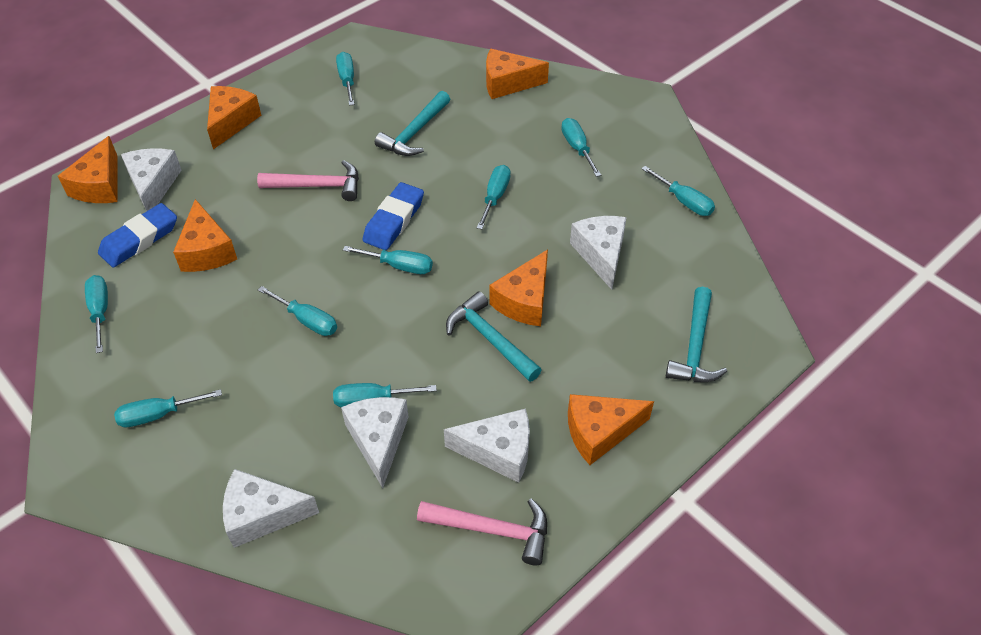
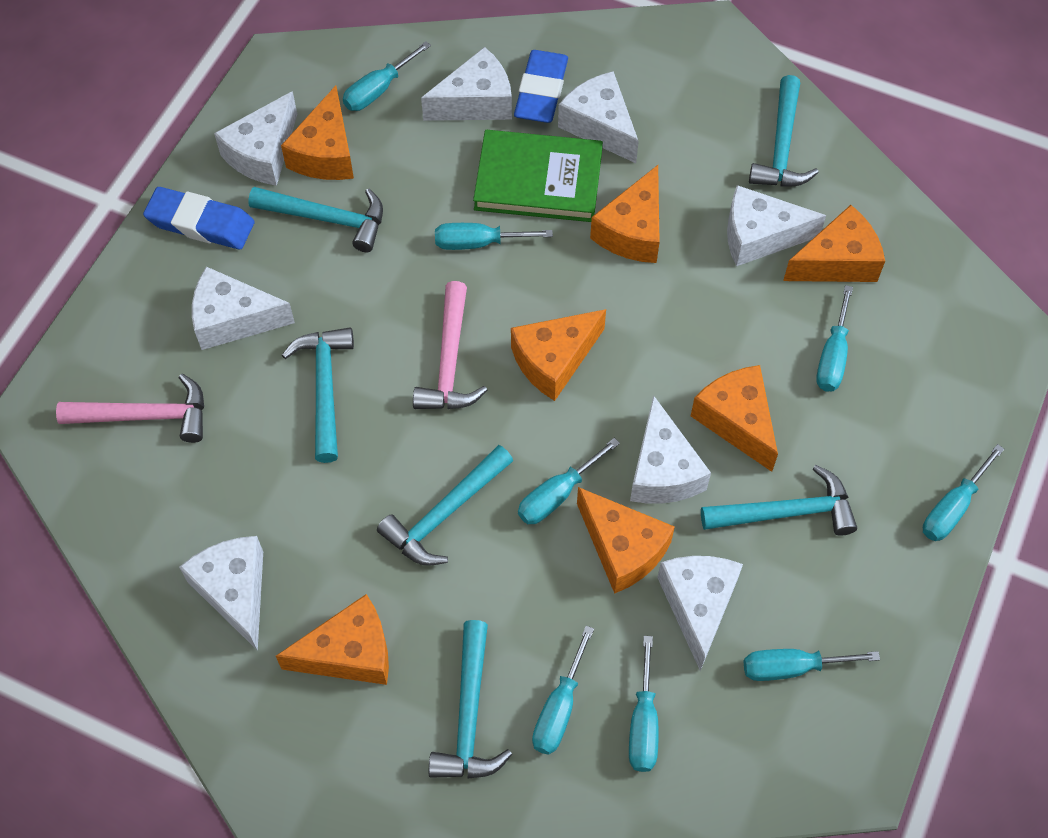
green book: none = 0 -> [473,130,603,222] = 1
orange cheese: [58,136,118,203] [173,199,237,272] [207,86,261,149] [486,49,549,99] [489,249,548,326] [568,394,654,465] = 6 -> [276,594,389,685] [281,86,354,180] [511,309,606,401] [577,487,675,594] [590,165,660,263] [691,365,778,472] [783,205,885,282] = 7
turquoise hammer: [375,91,450,156] [446,292,542,382] [666,287,727,382] = 3 -> [248,187,383,252] [282,327,354,463] [377,445,513,566] [429,620,512,779] [701,465,857,536] [749,75,819,187] = 6
turquoise screwdriver: [85,275,108,353] [114,389,222,427] [258,286,337,336] [333,383,437,407] [336,52,354,106] [343,246,433,274] [477,165,511,229] [561,118,601,177] [641,166,715,216] = 9 -> [343,41,431,111] [435,223,553,250] [518,438,620,524] [532,626,594,755] [629,636,659,772] [744,649,880,681] [816,285,853,392] [923,444,1004,541] = 8
white cheese: [121,148,182,211] [223,469,319,548] [341,397,408,488] [444,408,530,483] [570,216,627,290] = 5 -> [179,536,263,651] [192,267,295,350] [214,91,297,186] [421,47,512,121] [558,71,639,163] [630,395,711,504] [657,556,743,671] [727,185,826,266] = 8

